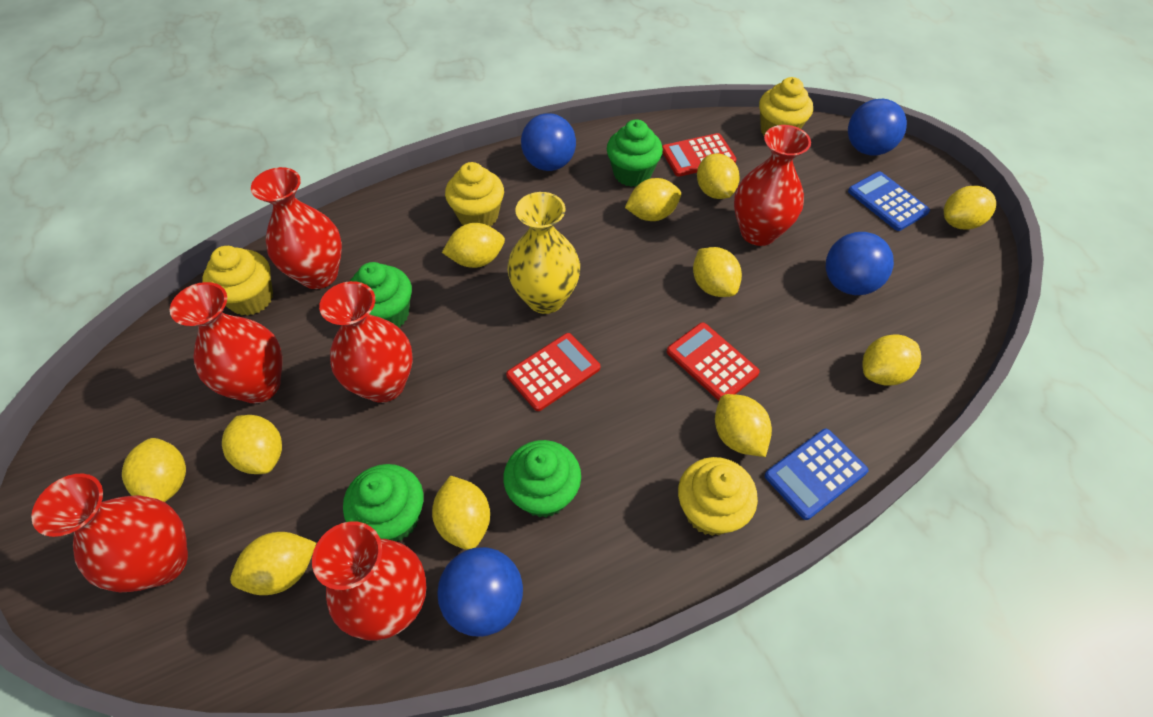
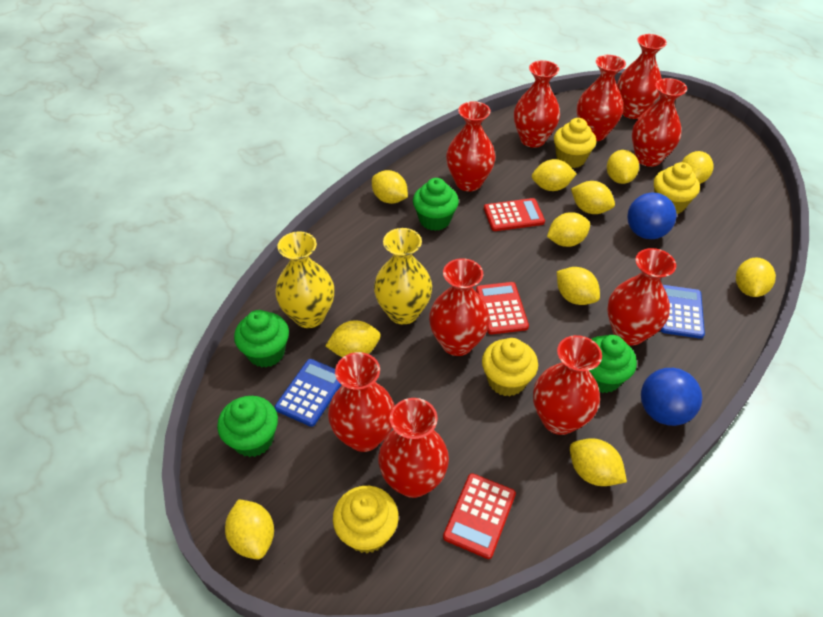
blue ball: [437,547,523,637] [521,113,576,171] [826,232,894,295] [848,99,907,156] = 4 -> [627,193,677,239] [641,368,702,426] = 2
red vase: [31,473,188,592] [170,282,282,403] [251,167,342,289] [312,521,427,641] [319,281,413,403] [734,125,811,246] = 6 -> [328,352,395,452] [378,398,449,498] [429,258,490,356] [446,101,495,192] [514,60,560,148] [533,335,602,435] [577,55,626,141] [607,248,676,346] [617,34,667,119] [632,78,687,167] = 10
yellow vase: [507,192,580,314] = 1 -> [275,231,334,328] [374,228,432,325] = 2

